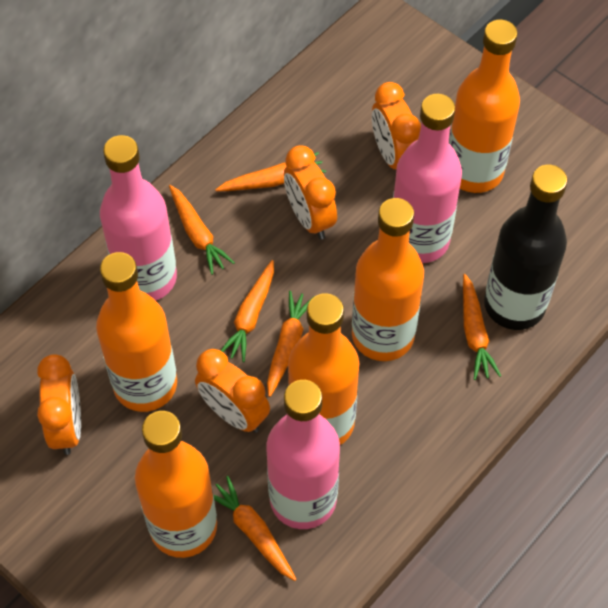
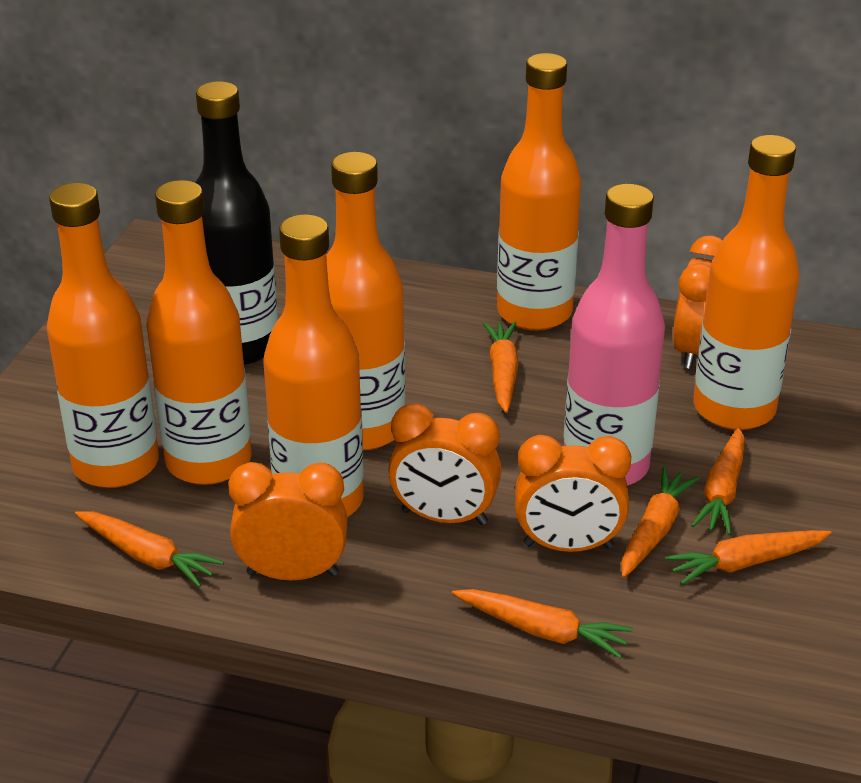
orange bottle: [96,252,177,412] [135,411,217,558] [288,293,359,445] [352,198,424,361] [449,20,520,193] = 5 -> [46,183,159,488] [147,180,252,485] [263,214,364,517] [326,152,405,450] [497,53,581,331] [693,135,800,430] = 6
pink bottle: [100,135,177,301] [267,380,340,529] [393,94,462,263] = 3 -> [564,184,665,486] = 1

